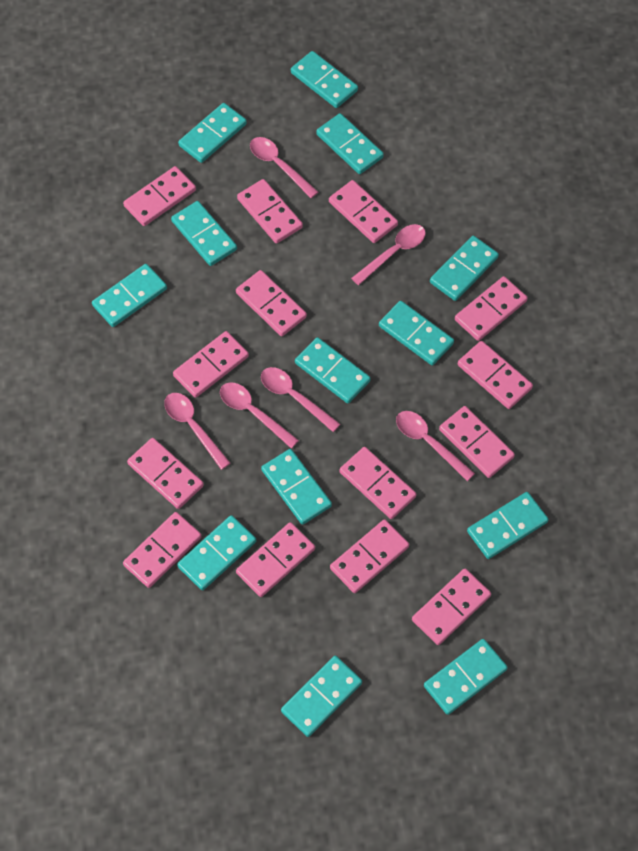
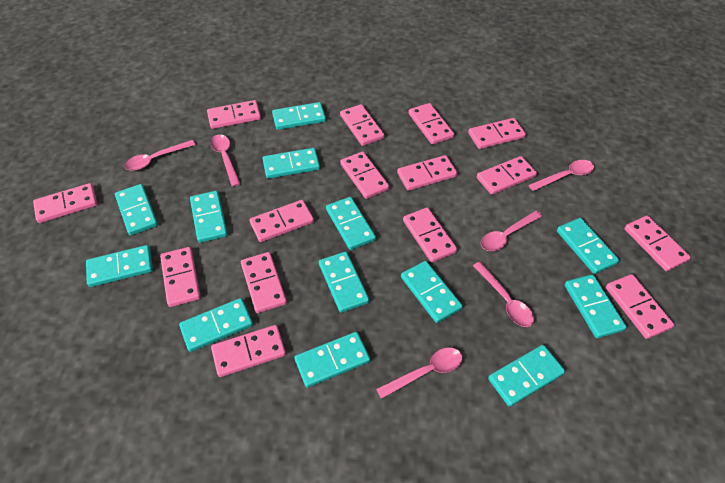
pink domino: [123,166,196,226] [123,512,202,588] [127,438,204,509] [173,331,249,398] [236,270,307,336] [236,522,315,597] [237,179,303,244] [329,180,398,243] [330,519,409,593] [339,447,416,519] [412,568,491,645] [439,406,515,478] [455,276,528,341] [458,341,533,409] = 14 -> [33,183,97,223] [160,247,201,307] [207,100,261,129] [211,325,286,377] [241,252,287,313] [250,200,314,242] [340,104,384,146] [340,151,389,199] [397,155,457,191] [403,208,457,262] [409,103,454,145] [468,118,526,149] [477,156,537,195] [606,274,674,339] [624,215,691,271] = 15

